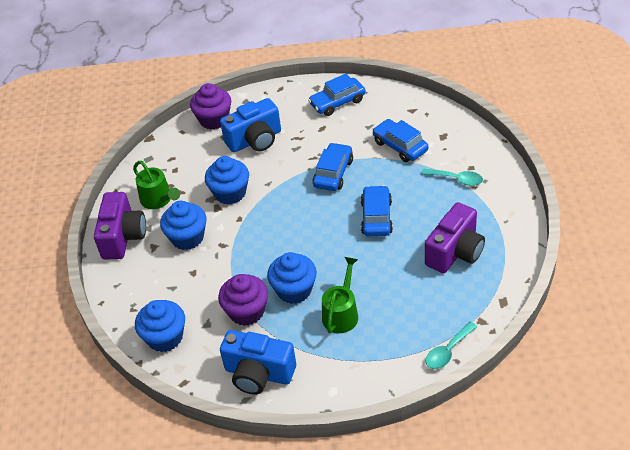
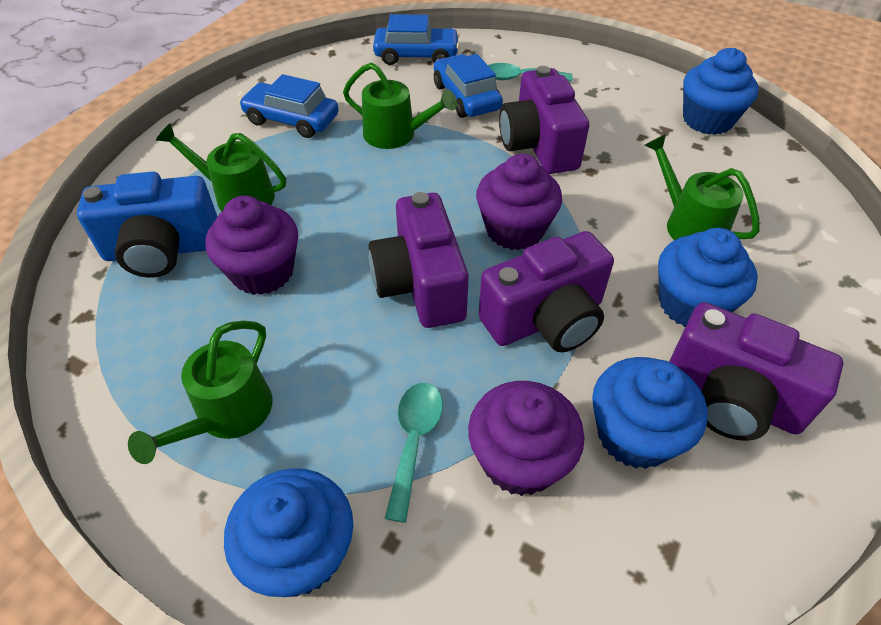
blue camera: [220,98,281,152] [220,330,296,394] = 2 -> [77,171,218,278] = 1
blue car: [308,74,366,116] [313,143,353,191] [361,185,393,236] [372,119,429,162] = 4 -> [239,74,339,138] [373,14,460,65] [434,54,503,118] = 3
green watering can: [133,161,180,209] [322,257,358,333] = 2 -> [128,321,273,464] [156,123,286,211] [343,63,457,149] [645,134,760,240] = 4
purple camera: [94,192,146,260] [425,202,485,273] = 2 -> [369,192,469,328] [479,231,614,352] [499,66,589,174] [669,302,844,441] = 4
purple cupcake: [190,83,231,130] [218,274,268,326] = 2 -> [205,196,298,295] [468,381,584,496] [476,154,562,250] = 3

